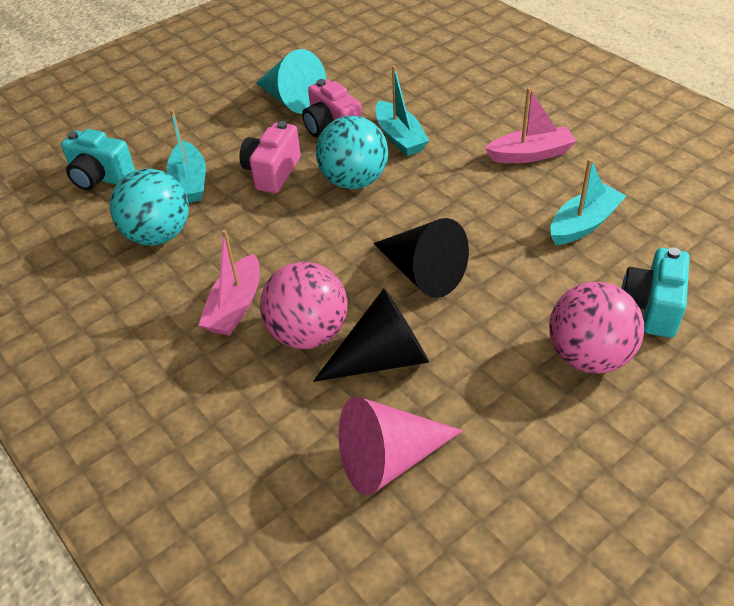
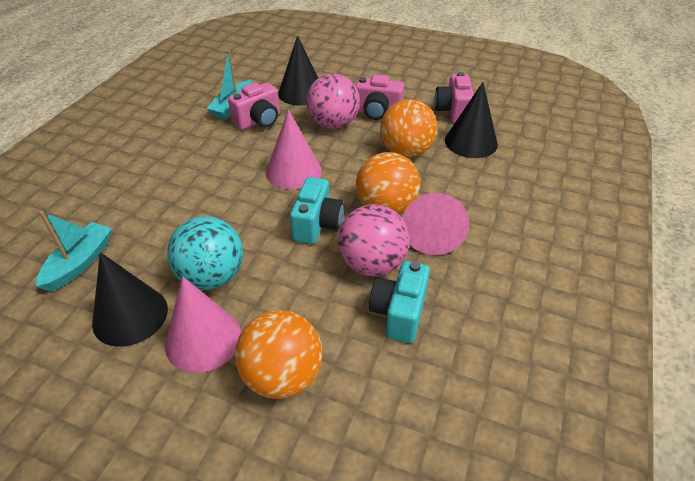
black cone: [313,288,429,382] [373,218,469,298] = 2 -> [92,252,168,347] [278,35,318,106] [445,82,498,158] = 3
orange ball: none = 0 -> [235,310,323,399] [356,152,420,215] [380,99,438,158] = 3
pink boat: [199,229,260,336] [485,87,576,163] = 2 -> none = 0
pink camera: [240,121,301,193] [302,79,362,137] = 2 -> [228,82,280,130] [355,74,404,120] [434,72,474,123] = 3
pink cone: [338,396,463,495] = 1 -> [165,277,241,373] [266,110,322,190] [402,193,470,255] = 3
turquoise ball: [110,169,189,245] [316,116,388,189] = 2 -> [167,216,243,290] = 1
turquoise boat: [167,109,206,203] [375,65,429,156] [550,159,626,245] = 3 -> [36,211,112,292] [206,50,252,120] = 2
turquoise cone: [256,49,326,114] = 1 -> none = 0

